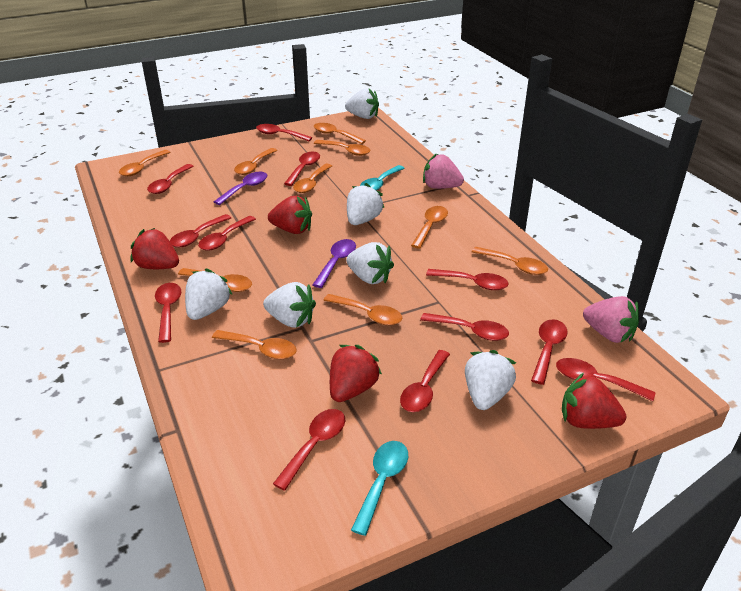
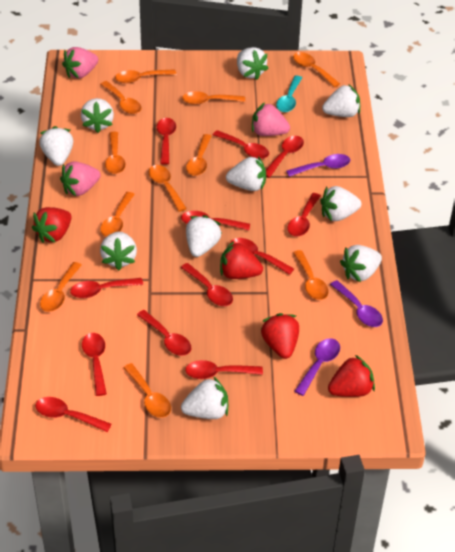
orange spoon: [119,150,170,176] [178,268,252,292] [212,330,297,359] [234,148,277,175] [293,164,332,193] [314,123,366,144] [314,140,370,156] [323,294,403,325] [411,206,448,249] [472,247,548,275] = 10 -> [40,262,82,312] [101,81,142,114] [101,192,135,237] [105,132,126,174] [115,69,176,83] [123,363,171,418] [149,165,187,212] [182,91,245,105] [186,134,212,176] [293,52,340,87] [293,250,328,300] = 11
pink strawberry: [423,153,464,189] [583,296,639,343] = 2 -> [60,161,101,196] [62,47,98,79] [252,102,290,136] = 3
purple spoon: [214,172,267,205] [313,239,356,288] = 2 -> [286,154,351,177] [294,338,340,396] [330,280,383,327] = 3
turquoise spoon: [351,441,408,536] [360,165,405,191] = 2 -> [276,75,302,112] = 1
white strawberry: [185,268,233,320] [263,282,316,328] [345,89,379,119] [346,242,394,284] [347,183,384,225] [465,350,516,410] = 6 -> [39,126,73,166] [81,98,114,133] [100,232,137,270] [181,377,228,419] [186,215,222,257] [226,156,266,191] [237,47,269,80] [320,186,361,221] [322,84,360,117] [340,245,382,282] = 10

